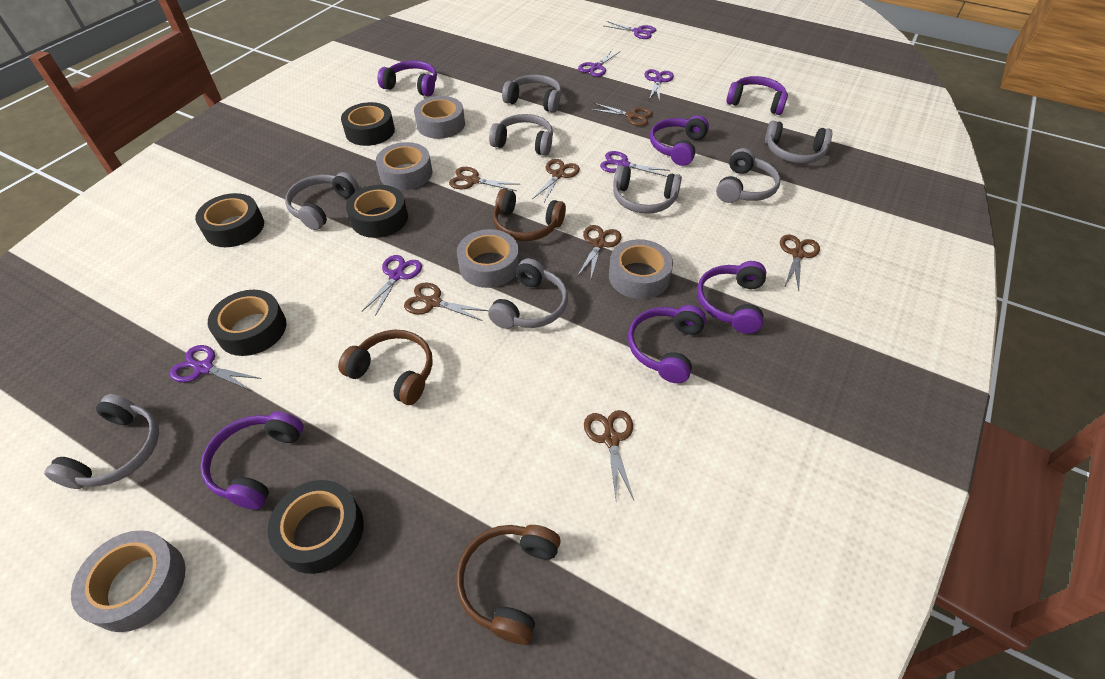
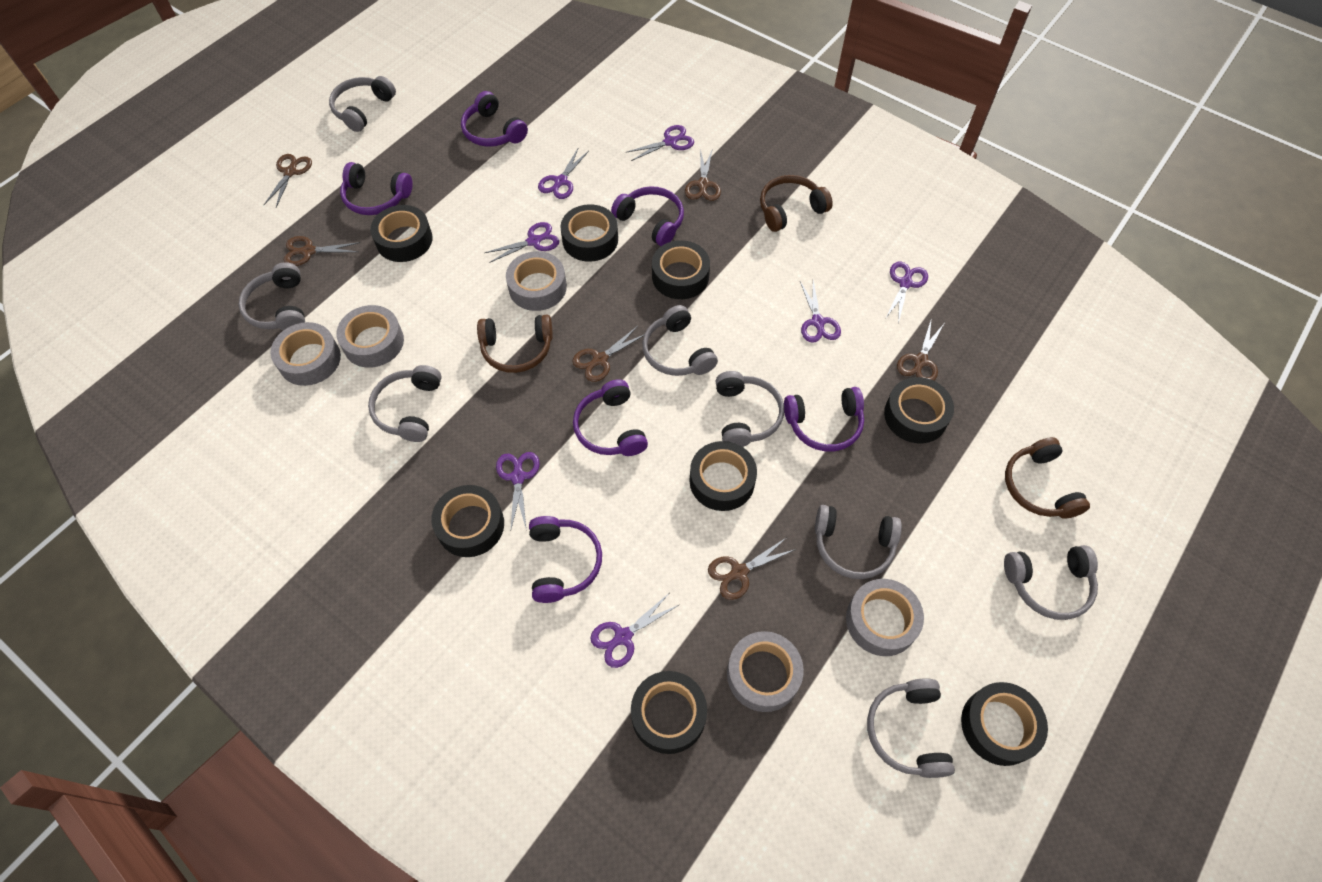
black tape: [195,193,264,247] [208,290,286,356] [268,480,364,574] [341,102,395,146] [346,185,408,238] = 5 -> [370,205,433,262] [431,485,504,557] [560,204,618,262] [631,671,707,754] [652,240,710,299] [690,441,757,511] [884,377,954,443] [961,682,1048,766] = 8
brown scissors: [404,283,489,321] [449,167,520,191] [532,159,580,202] [577,225,622,281] [584,410,634,500] [590,103,653,126] [780,235,820,291] = 7 -> [264,154,312,207] [284,236,360,266] [572,326,644,382] [685,149,721,201] [708,537,796,600] [897,318,944,381] = 6
purple scissors: [170,345,261,391] [362,255,422,316] [578,50,621,77] [600,151,670,177] [604,21,656,39] [644,69,674,101] = 6 -> [485,222,559,263] [496,452,540,529] [538,149,589,199] [590,594,679,668] [626,125,694,161] [800,281,841,343] [886,262,928,324] = 7

